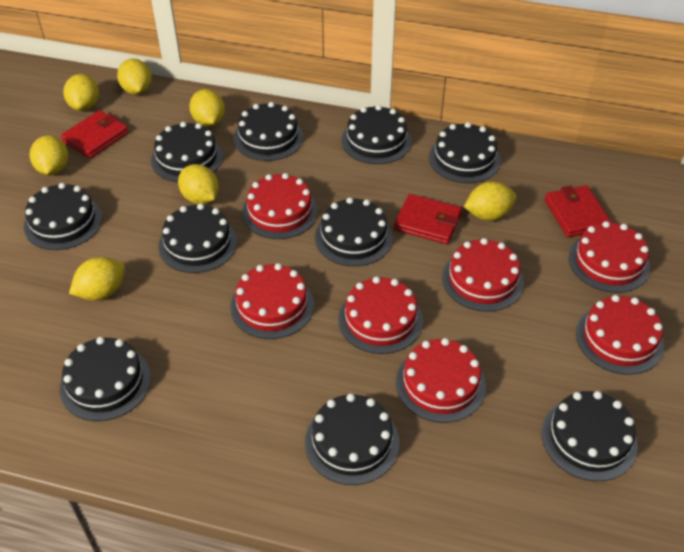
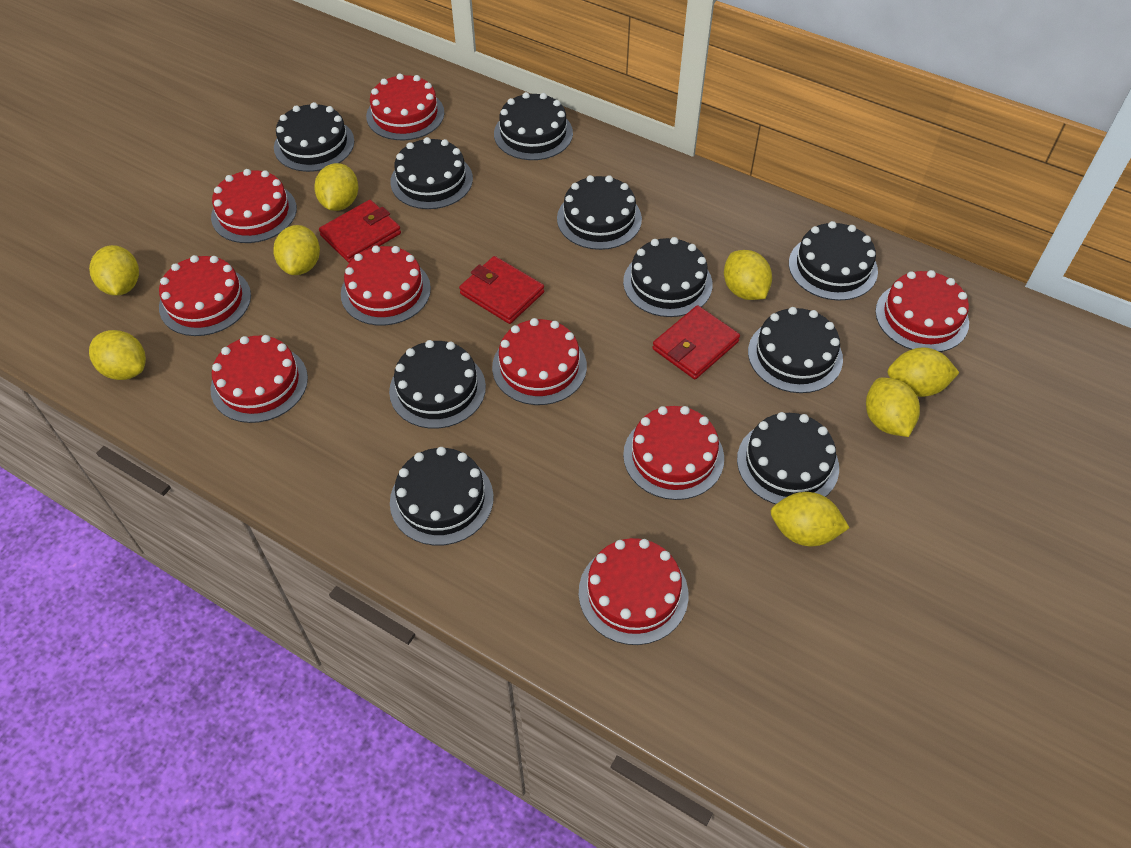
red cake: [230,263,314,339] [242,173,318,239] [338,276,423,354] [396,338,486,423] [442,238,524,312] [569,221,650,293] [576,295,664,375] = 7 -> [159,255,251,336] [210,335,308,423] [211,169,297,243] [341,246,431,326] [366,74,444,140] [492,318,587,405] [579,538,688,645] [623,406,724,500] [875,270,969,352] = 9
yellow lemon: [30,135,68,175] [63,74,99,111] [69,257,125,301] [117,58,152,95] [178,164,219,204] [189,89,225,127] [464,182,516,221] = 7 -> [89,245,139,296] [89,330,146,380] [273,225,320,275] [314,163,358,211] [724,250,772,300] [771,492,850,546] [866,377,920,437] [888,347,959,397] = 8

